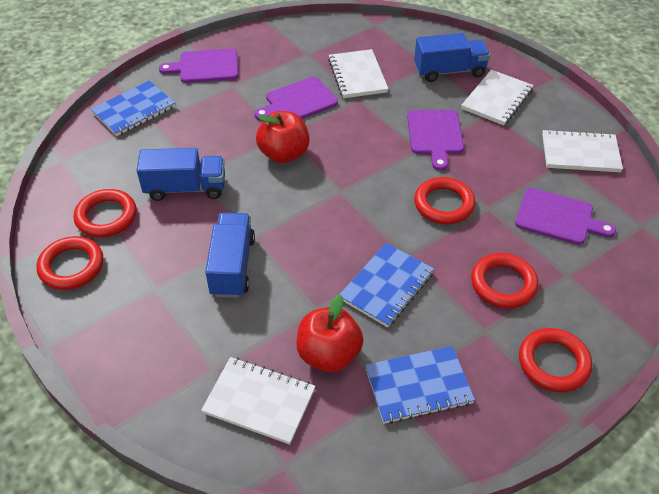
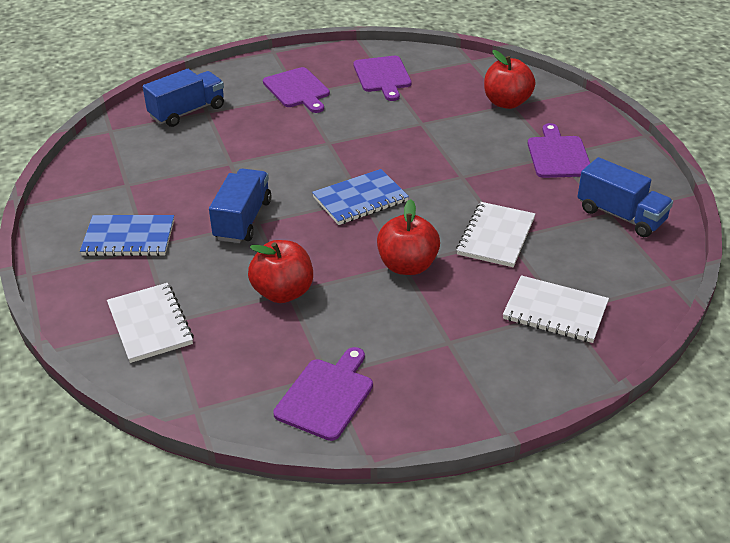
blue notebook: [91,80,175,136] [339,243,434,327] [365,346,475,424] = 3 -> [80,215,174,256] [312,169,409,225] = 2
red apple: [256,111,310,163] [297,295,364,372] = 2 -> [248,240,313,303] [377,199,440,275] [484,50,535,109] = 3
red ring: [37,236,103,290] [74,189,136,238] [414,177,475,224] [471,253,538,308] [519,328,592,392] = 5 -> none = 0
white notebook: [201,357,316,445] [328,49,388,98] [461,70,533,125] [542,129,623,172] = 4 -> [107,283,194,363] [456,202,535,267] [503,275,609,343] = 3

